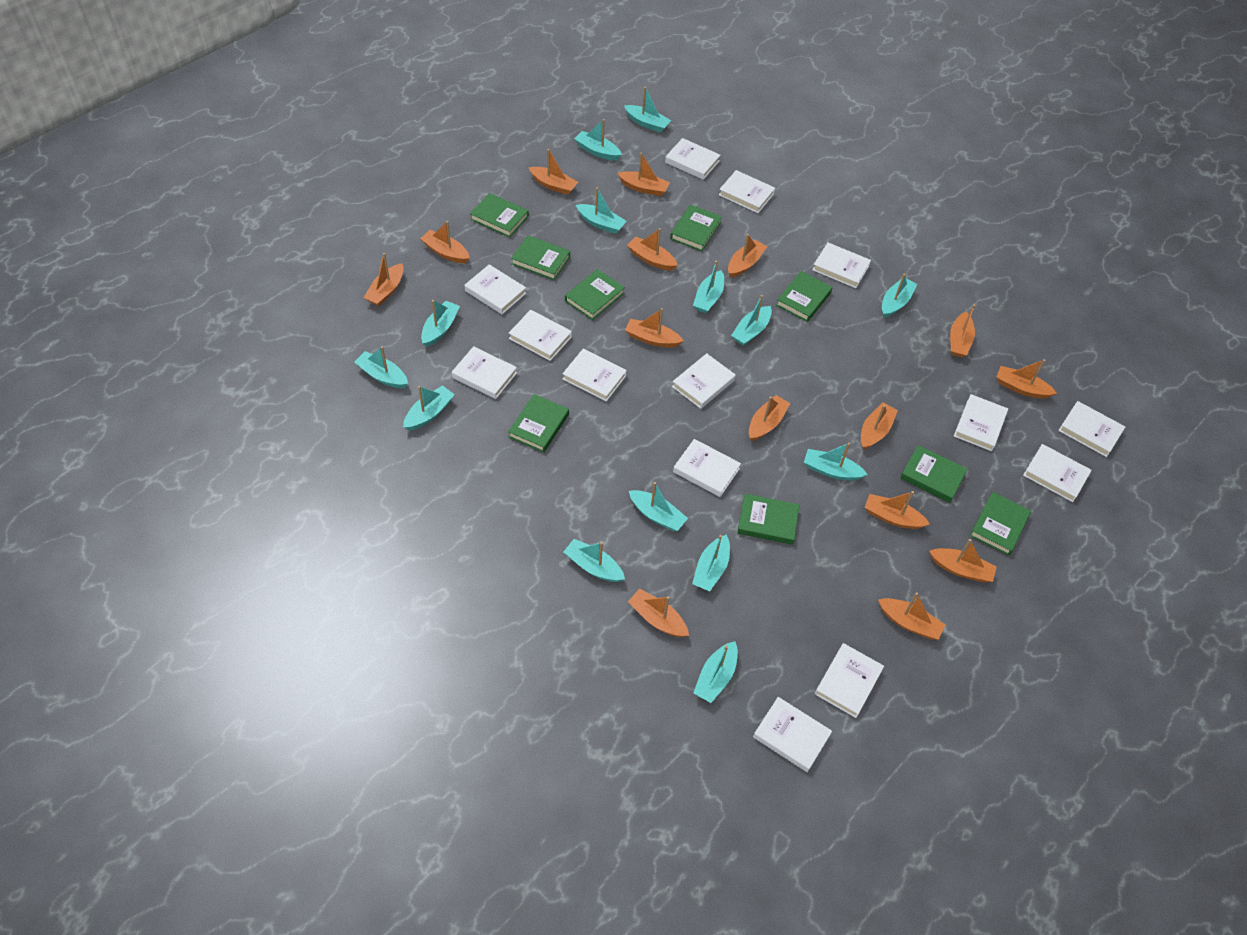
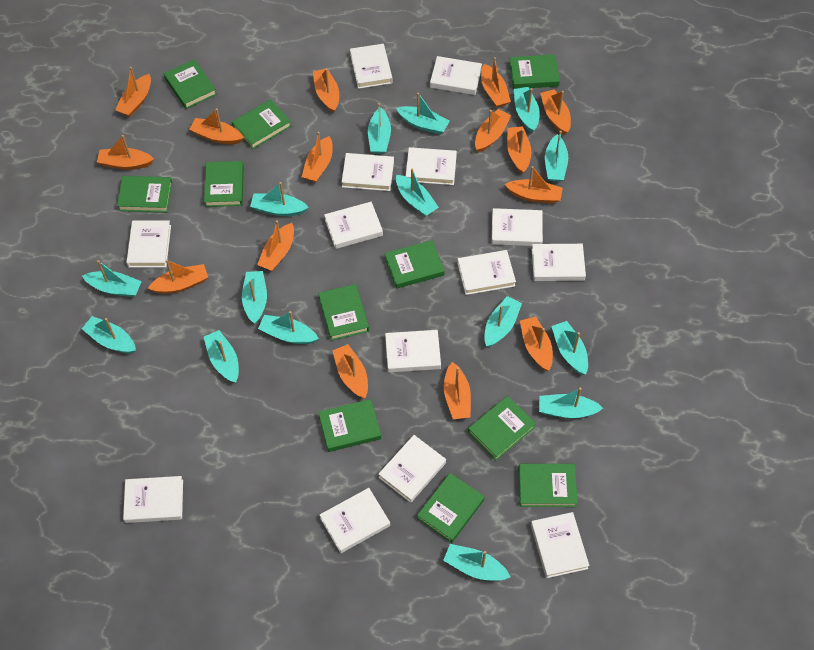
green book: [470,193,529,237] [508,394,569,453] [511,235,570,280] [565,269,625,320] [670,205,722,251] [737,494,799,545] [776,271,833,322] [900,445,968,503] [970,492,1031,556] = 9 -> [117,176,172,212] [164,59,217,109] [204,161,244,207] [232,99,292,149] [318,284,369,341] [318,399,381,452] [385,240,445,289] [417,473,485,543] [468,396,536,460] [509,54,560,89] [518,464,578,507] = 11
turquoise boat: [354,346,408,388] [403,385,455,431] [421,300,460,347] [564,539,625,582] [574,119,622,160] [576,187,627,234] [624,87,671,133] [629,482,688,531] [692,534,730,591] [693,261,724,313] [693,641,738,703] [731,295,772,346] [804,443,868,480] [882,274,917,318] = 14 -> [82,260,142,297] [82,316,136,353] [204,330,239,383] [242,271,267,324] [250,182,309,216] [258,311,319,344] [368,103,391,154] [396,93,450,135] [396,168,439,216] [443,544,510,581] [484,296,522,347] [514,87,540,133] [539,388,603,418] [545,131,568,182] [551,321,588,375] = 15

